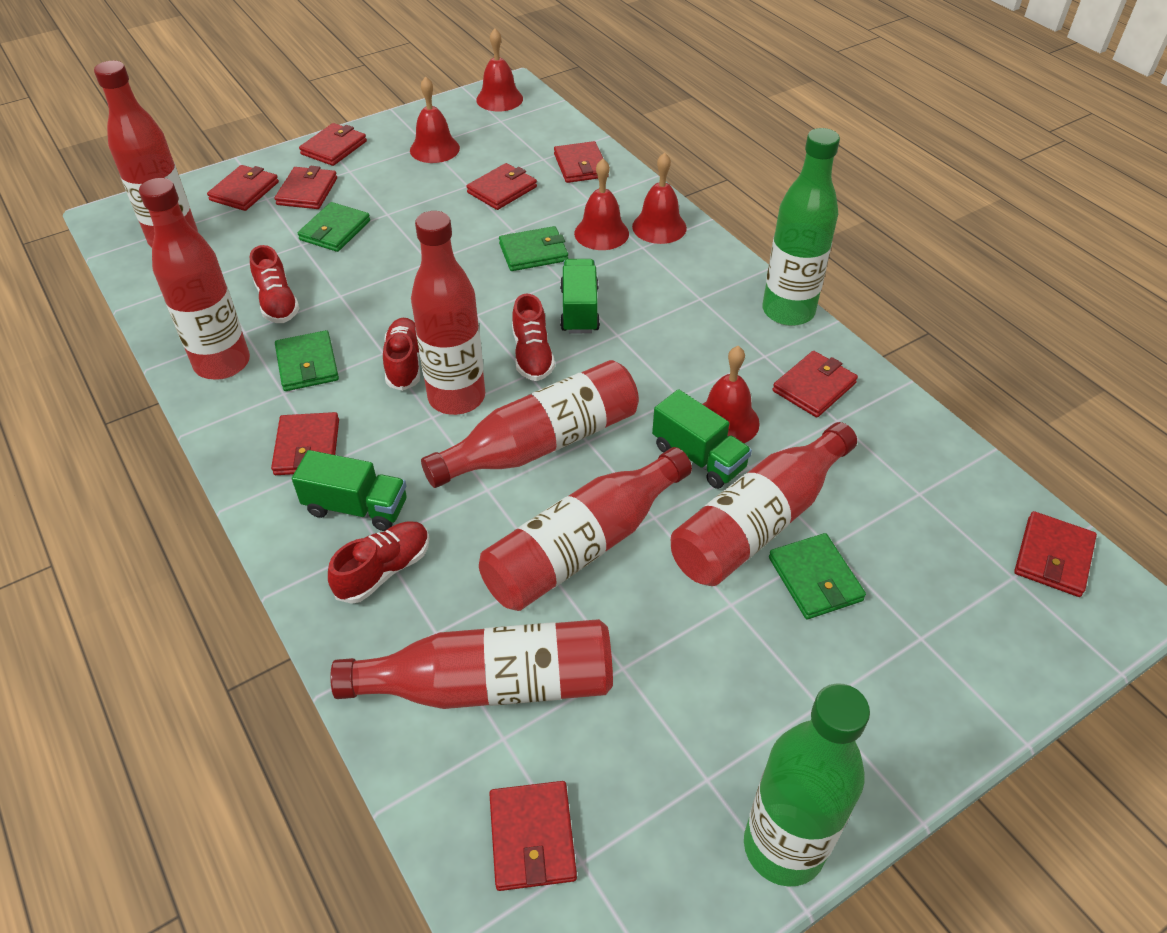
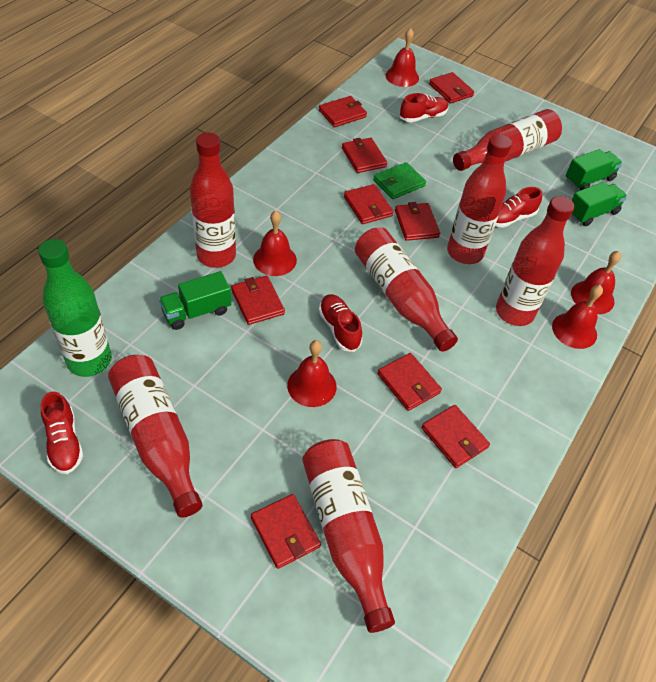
green bottle: [744,683,870,887] [762,128,840,326] = 2 -> [38,239,112,377] = 1
green wallet: [275,330,339,391] [298,202,370,252] [499,226,568,271] [769,533,866,619] = 4 -> [373,162,426,199] = 1

